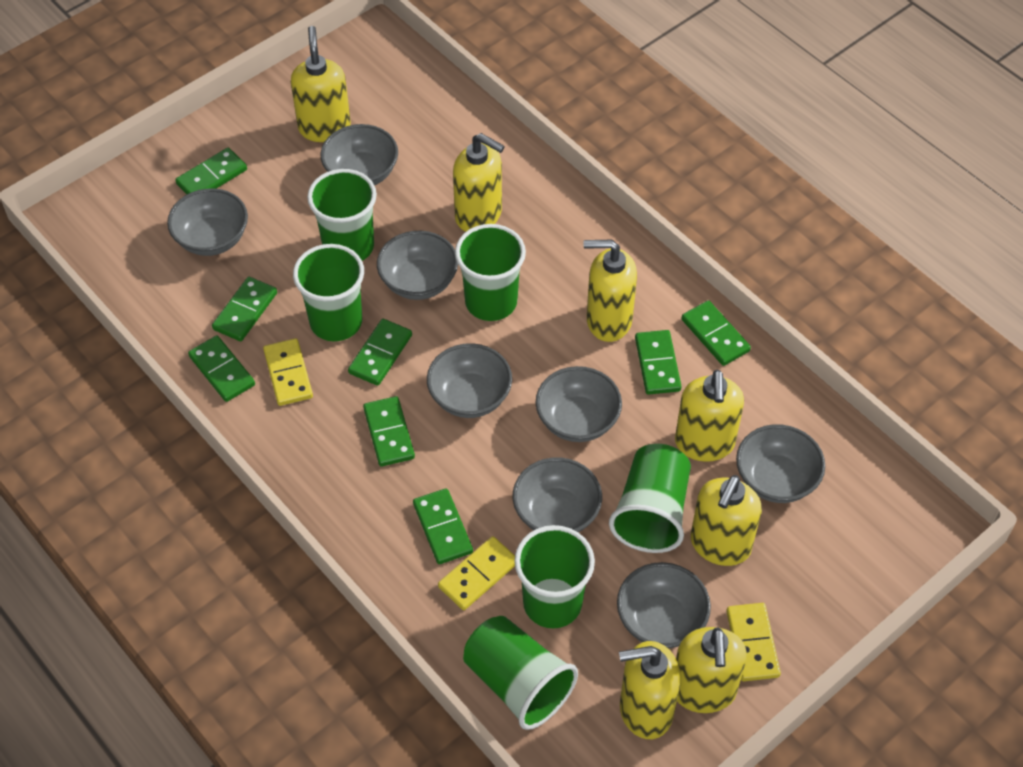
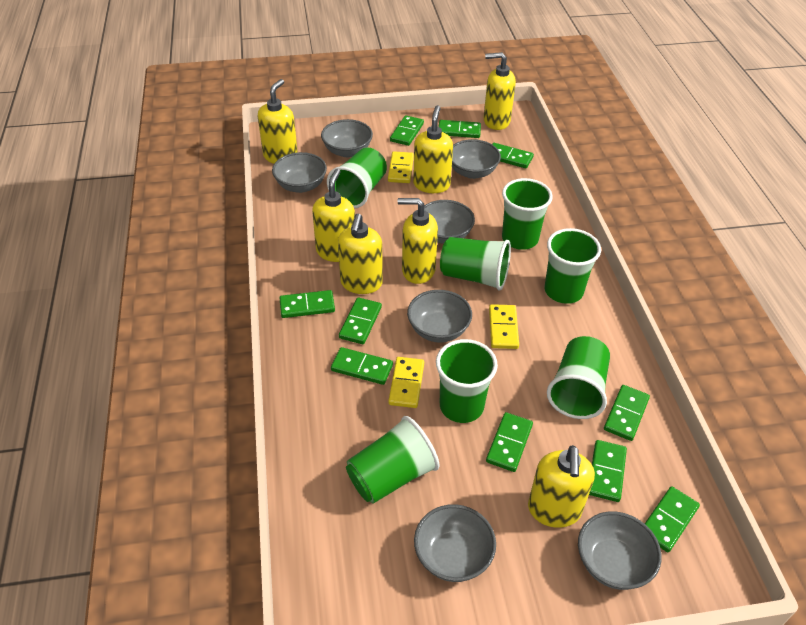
green cup: [293,244,364,341] [307,169,377,261] [455,224,526,321] [463,616,578,730] [514,525,595,629] [609,444,691,553] = 6 -> [327,148,387,208] [346,416,439,504] [436,339,498,423] [440,237,511,291] [502,178,553,250] [545,228,601,304] [547,336,610,419] = 7
green domino: [175,148,247,194] [188,335,255,402] [212,277,277,341] [348,319,412,386] [363,396,415,467] [413,488,473,564] [635,330,682,395] [681,300,751,366] = 8 -> [280,290,335,318] [331,347,393,385] [339,298,382,344] [390,115,424,146] [438,120,481,138] [486,412,533,472] [492,143,534,168] [589,440,627,502] [604,385,650,441] [645,486,700,553] = 10
grey bowl: [167,188,248,256] [320,124,398,186] [377,231,458,300] [427,343,512,418] [513,457,602,532] [536,366,622,442] [617,562,711,648] [736,424,825,503] = 8 -> [272,152,327,193] [321,119,373,157] [407,290,472,343] [414,504,496,582] [424,200,475,244] [452,139,501,179] [578,511,662,590] = 7

